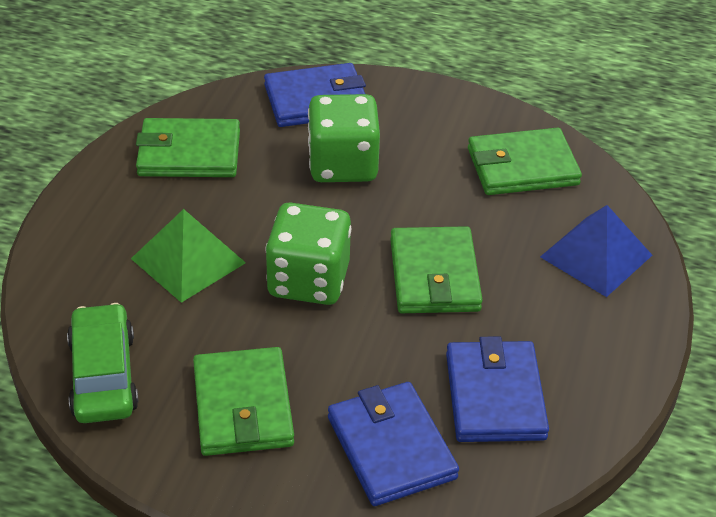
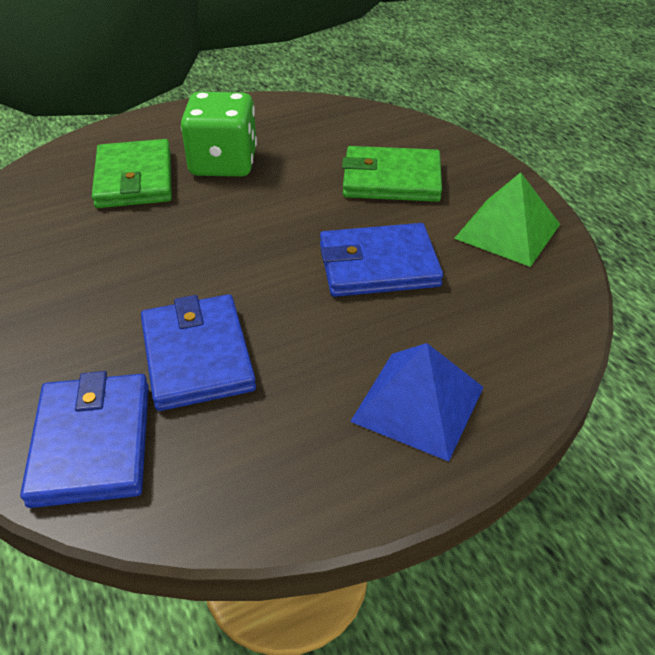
green car: [67,303,139,423] = 1 -> none = 0
green dice: [265,203,351,305] [308,94,380,182] = 2 -> [181,92,257,177] = 1
green wallet: [136,118,240,177] [193,347,294,456] [390,226,483,313] [468,128,582,195] = 4 -> [92,139,172,208] [342,146,442,202] = 2

